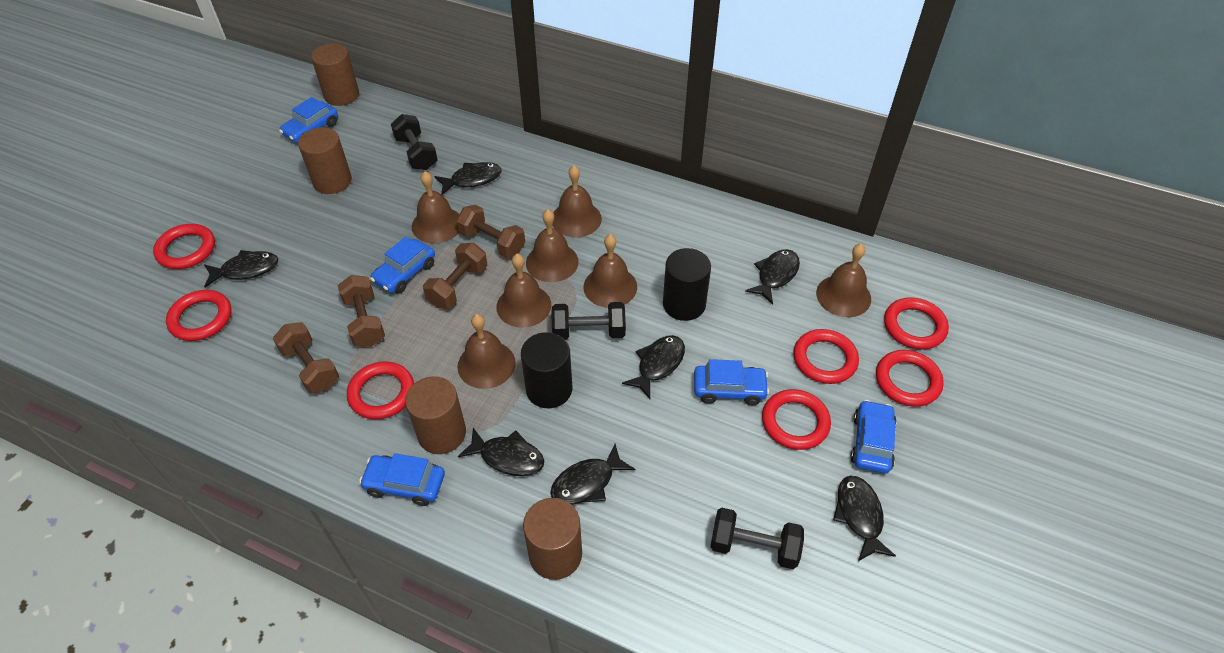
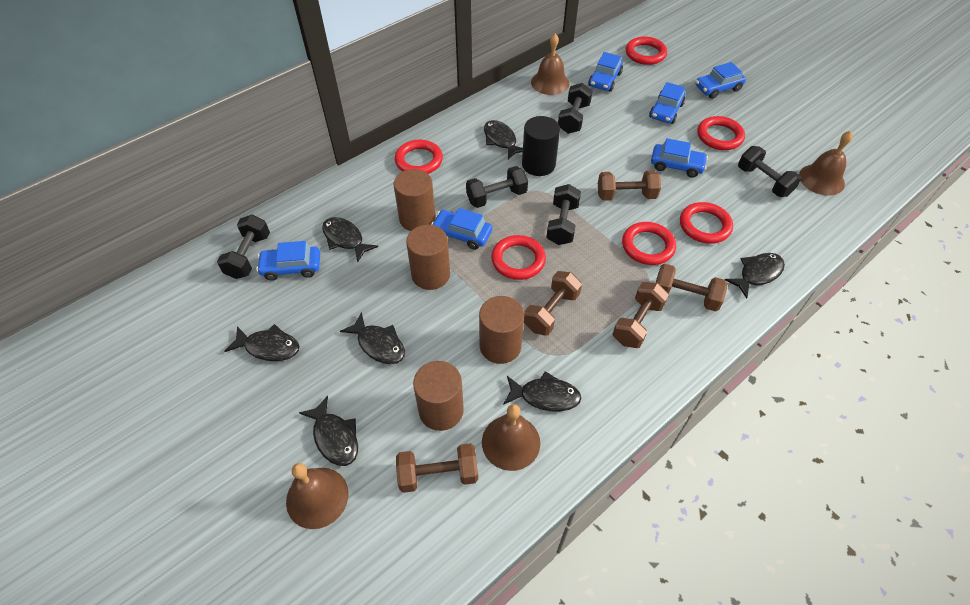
black cylinder: [521,332,572,408] [663,248,711,321] = 2 -> [522,116,560,176] = 1
black dumbbell: [391,114,438,170] [551,302,626,340] [710,508,804,569] = 3 -> [217,215,270,279] [466,166,528,208] [546,184,581,245] [558,83,593,134] [738,146,801,197] = 5
blue car: [279,97,338,143] [359,453,445,506] [370,237,435,293] [694,359,769,405] [851,400,897,473] = 5 -> [256,241,320,281] [431,208,492,250] [588,52,623,91] [649,82,686,124] [651,138,708,178] [696,62,746,99] = 6
brown bell: [412,171,459,243] [458,314,516,389] [496,254,551,328] [526,209,579,282] [553,165,602,237] [583,234,637,308] [816,244,871,317] = 7 -> [286,463,348,529] [482,404,540,471] [531,34,569,95] [799,131,853,195] = 4
brown dumbbell: [273,322,339,394] [337,275,385,347] [423,243,487,308] [456,204,525,258] = 4 -> [396,443,478,493] [524,271,582,335] [598,170,661,201] [613,282,669,348] [655,264,727,311] = 5
red ring: [153,224,215,269] [166,290,232,341] [347,361,414,419] [762,389,831,450] [793,329,859,384] [876,350,944,407] [884,297,949,350] = 7 -> [395,140,443,174] [491,235,546,280] [622,222,676,265] [626,36,667,65] [680,202,733,244] [697,116,745,150] = 6

